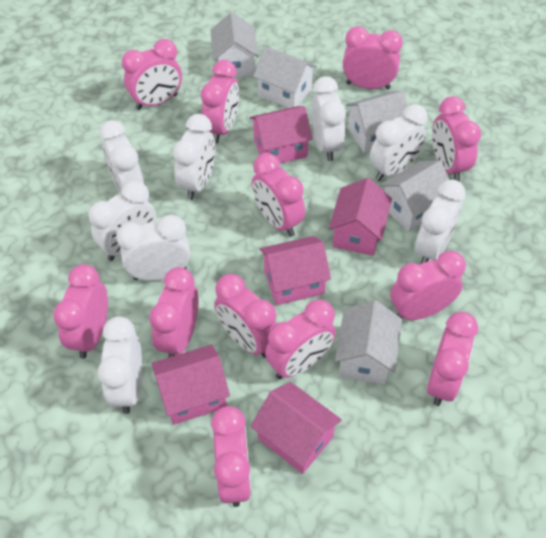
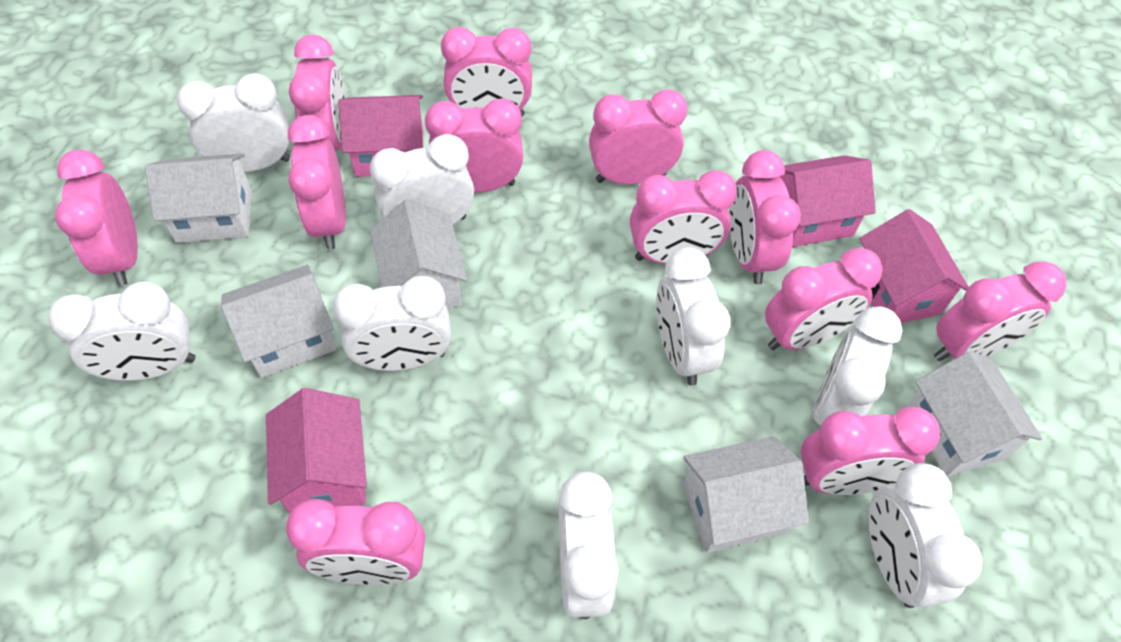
pink house: [152,345,230,425] [249,106,313,163] [251,382,342,474] [260,236,331,305] [329,178,392,256] = 5 -> [266,388,367,514] [338,95,423,177] [779,155,876,247] [859,209,969,323] = 4

